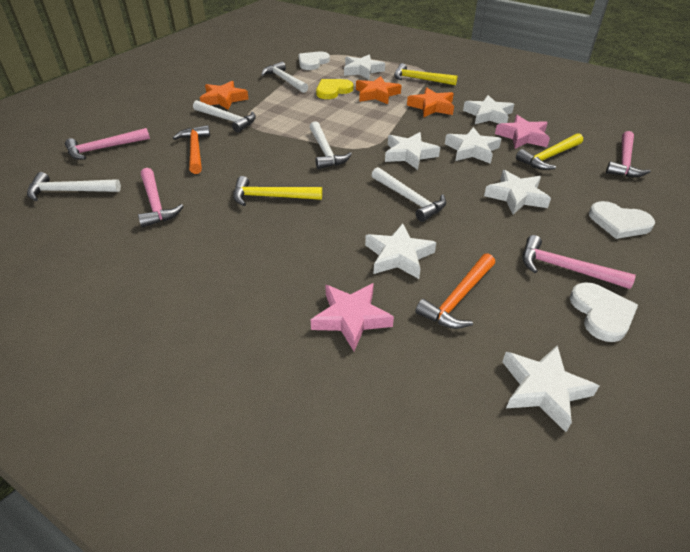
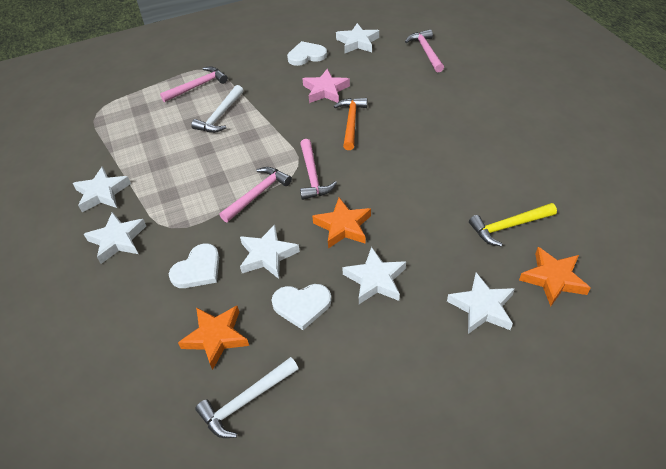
orange hammer: [173,125,210,174] [415,253,495,329] = 2 -> [334,98,367,150] = 1
pink star: [311,283,394,351] [495,115,550,149] = 2 -> [302,69,350,103] = 1
white hammer: [27,172,121,201] [193,100,256,132] [261,62,308,93] [310,121,352,169] [372,167,446,222] = 5 -> [191,85,243,133] [195,357,299,438] = 2
white star: [344,54,385,79] [365,224,436,279] [385,132,440,170] [445,127,501,164] [463,95,514,124] [484,170,551,214] [502,345,599,432] = 7 -> [73,166,131,212] [84,212,146,264] [240,224,300,279] [336,23,379,53] [342,247,406,304] [447,273,515,334] = 6
yellow hammer: [233,176,322,206] [394,63,457,85] [516,133,583,170] = 3 -> [469,203,557,247] = 1
yellow heart: [316,79,353,99] = 1 -> none = 0

